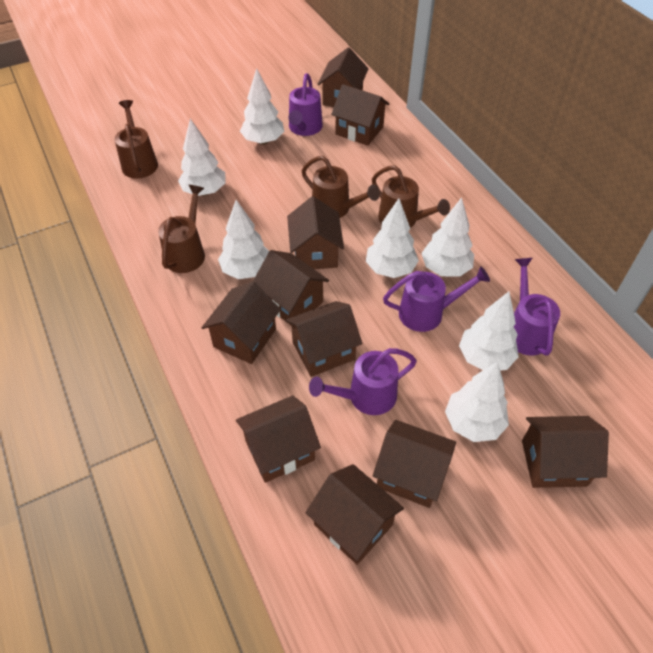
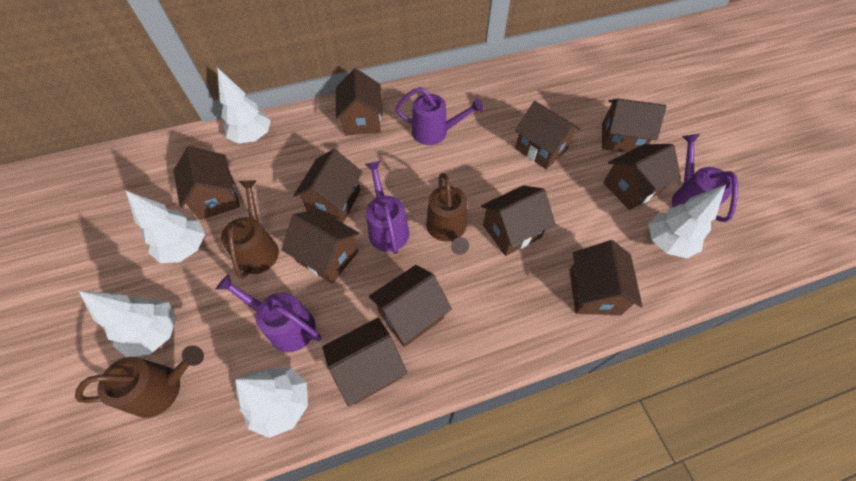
brown house: [202,281,281,364] [236,395,321,483] [253,250,329,325] [286,301,362,377] [287,196,344,269] [305,464,404,565] [318,47,368,107] [331,84,389,146] [373,420,456,508] [522,416,609,488] = 10 -> [173,146,240,220] [281,209,360,284] [293,149,362,223] [322,318,407,407] [336,68,383,135] [369,265,452,347] [481,185,555,256] [515,101,581,169] [569,240,642,316] [602,98,667,153] [603,144,681,210] = 11
brown watering can: [115,100,158,179] [158,185,205,273] [302,156,380,218] [372,166,450,228] = 4 -> [75,345,204,418] [221,180,279,279] [426,173,469,255] = 3
white tree: [178,119,225,196] [218,200,269,279] [240,68,284,145] [366,199,419,278] [421,197,474,277] [445,361,509,442] [459,292,519,371] = 7 -> [79,291,177,357] [125,190,205,263] [217,67,271,144] [235,368,308,438] [648,184,726,258] = 5

